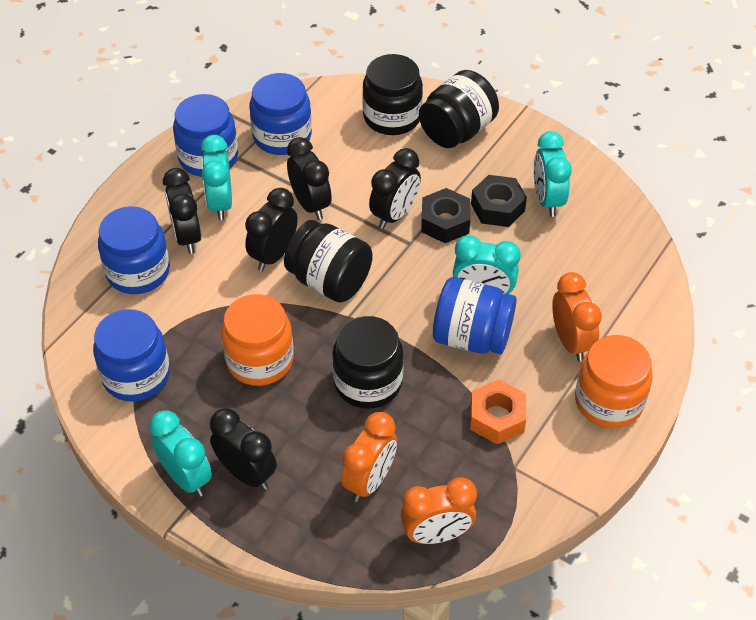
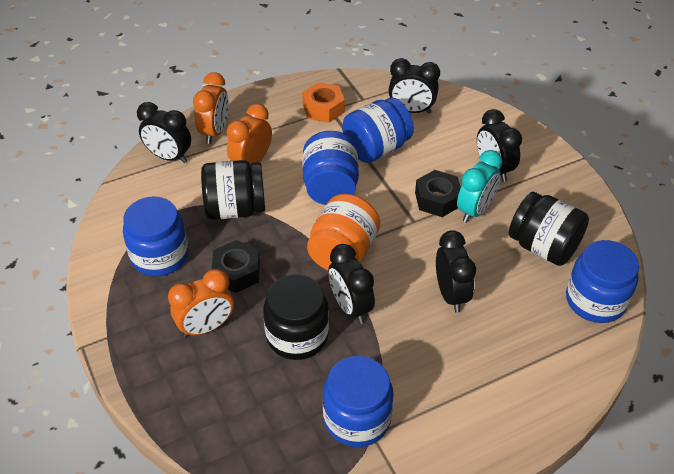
black jar: [284,220,373,303] [332,316,404,409] [362,54,423,135] [419,70,499,148] = 4 -> [201,160,265,220] [263,274,329,360] [509,192,589,266] = 3
orange jar: [221,294,294,386] [575,335,653,428] = 2 -> [307,194,380,270] = 1
turquoise clock: [149,410,212,497] [201,135,232,220] [453,235,521,294] [534,131,572,217] = 4 -> [457,150,502,223] = 1

